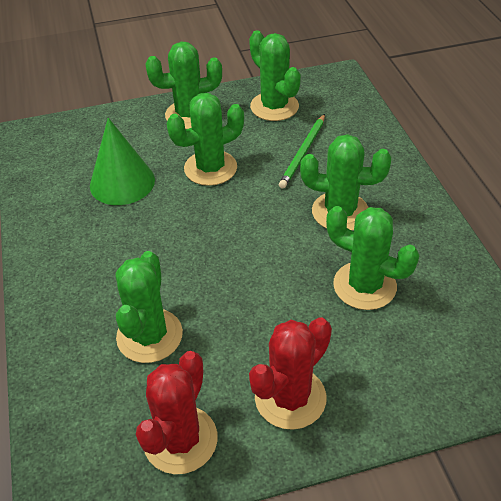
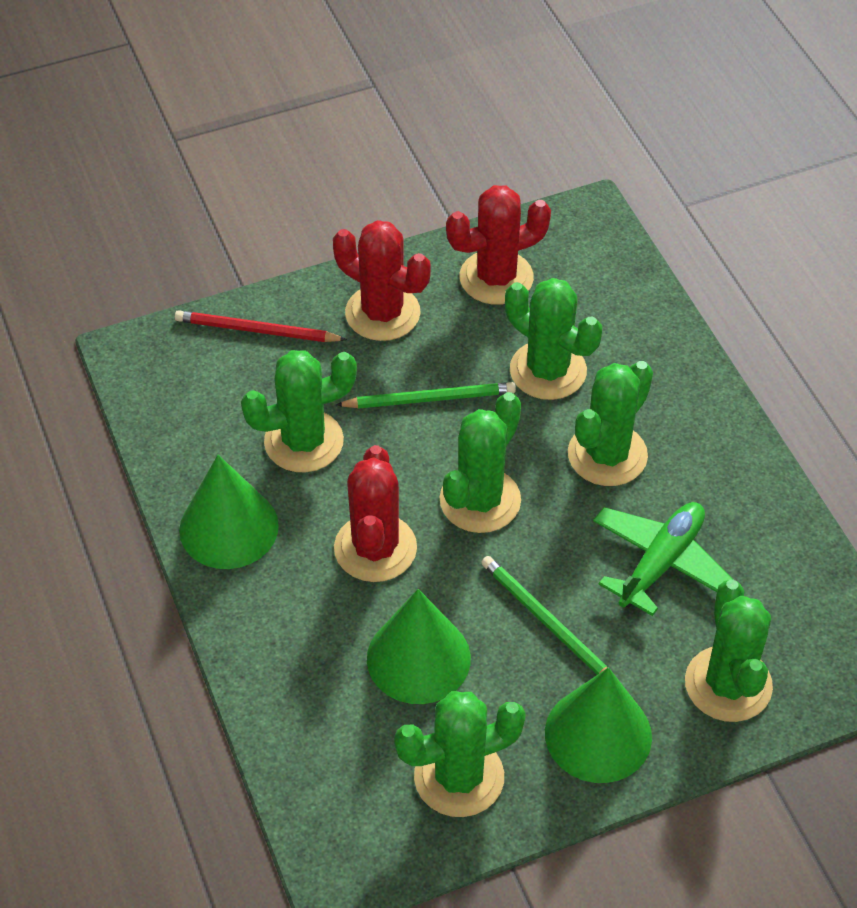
green cone: [90,118,155,205] = 1 -> [179,455,279,569] [367,589,471,704] [545,667,652,783] = 3
green pencil: [279,114,325,189] = 1 -> [336,382,516,409] [481,556,608,675] = 2
green plane: none = 0 -> [593,502,734,616] = 1
red cactus: [136,351,217,474] [249,317,332,430] = 2 -> [333,220,431,341] [334,445,417,582] [446,185,551,305] = 3
red pencil: none = 0 -> [175,310,347,342] = 1

